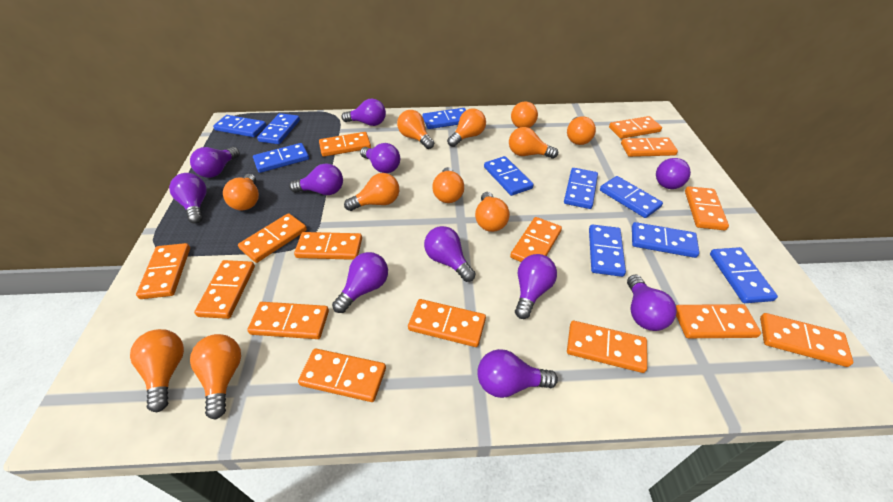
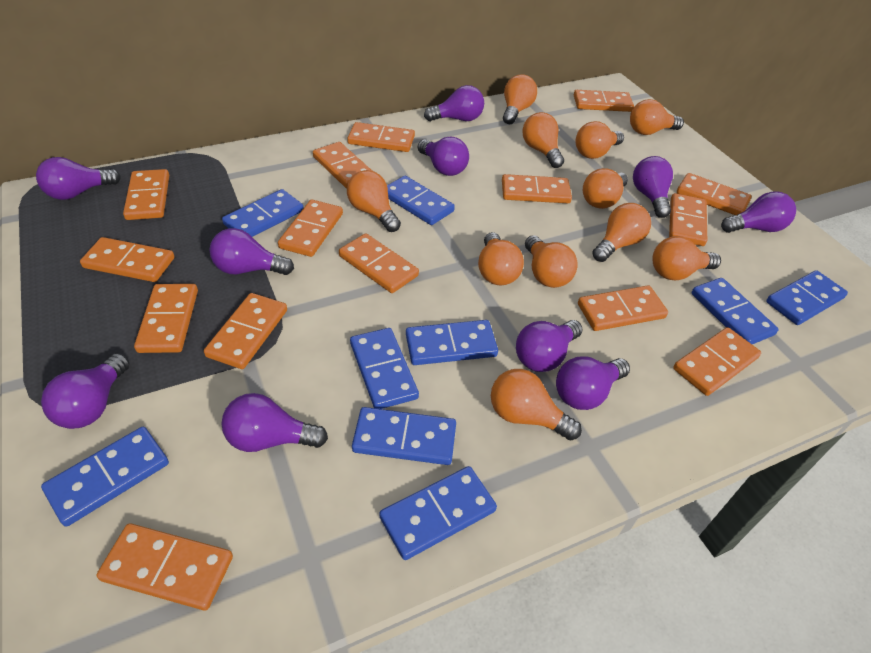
blue domino: [213,115,266,137] [253,143,309,173] [257,113,300,144] [422,108,466,129] [484,156,533,196] [564,168,598,209] [589,224,626,277] [600,176,663,218] [632,222,699,258] [710,247,778,303] = 10 -> [41,427,169,527] [222,189,303,237] [350,328,419,409] [352,407,456,465] [380,466,497,560] [387,176,455,225] [406,320,498,365] [692,278,779,344] [766,270,848,325] = 9
purple light bulb: [169,173,207,224] [190,147,240,178] [289,163,343,195] [332,252,388,313] [341,98,386,126] [360,143,400,173] [424,226,476,282] [477,349,558,398] [515,254,557,319] [627,275,677,331] [656,158,691,189] = 11 -> [36,157,121,200] [41,353,130,429] [209,228,294,275] [221,393,328,452] [418,137,469,176] [424,85,484,121] [516,320,583,372] [556,356,630,410] [633,156,673,218] [721,191,796,233] = 10

